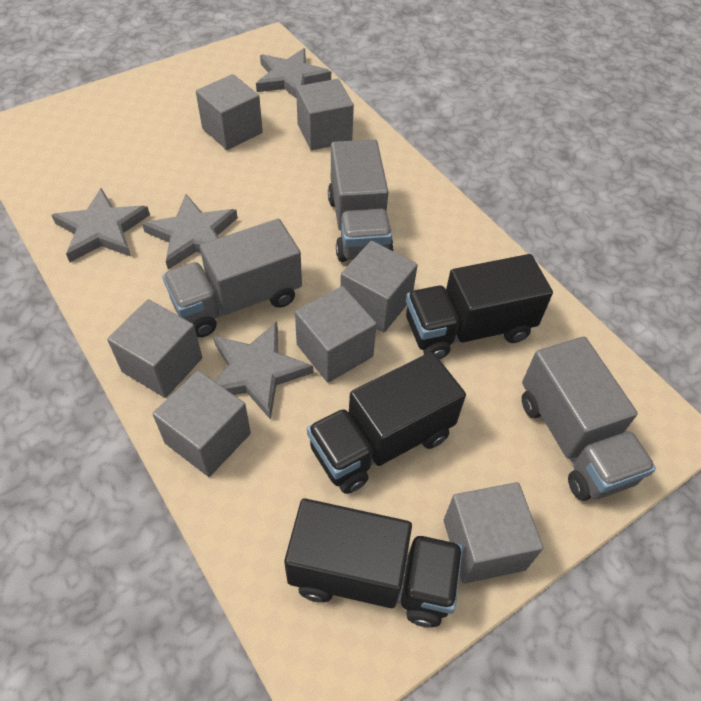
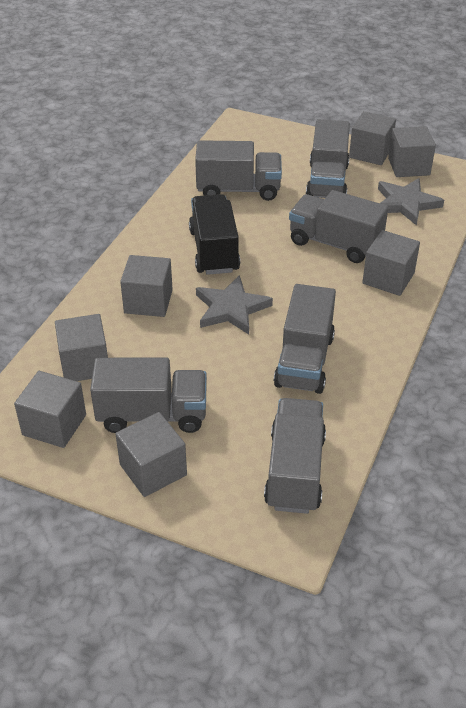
black truck: [284,498,463,627] [307,352,466,494] [406,254,553,359] = 3 -> [189,194,240,275] = 1
grey star: [52,188,150,262] [142,194,238,270] [213,322,313,420] [256,48,331,99] = 4 -> [196,275,273,334] [378,178,444,226] = 2
grey truck: [162,219,302,337] [328,140,394,262] [522,337,656,501] = 3 -> [90,357,207,433] [195,140,282,201] [264,398,326,514] [274,284,336,394] [289,190,388,263] [306,119,350,198] = 6

